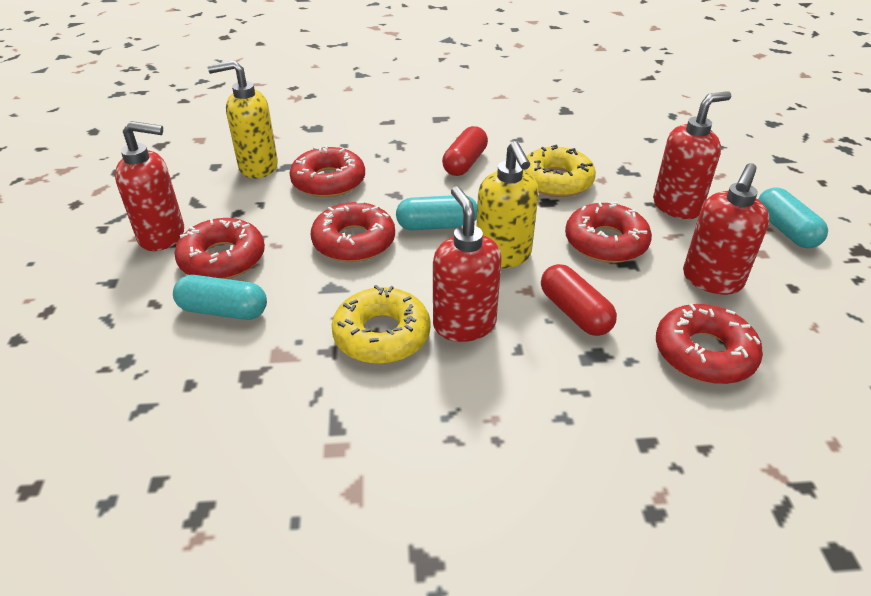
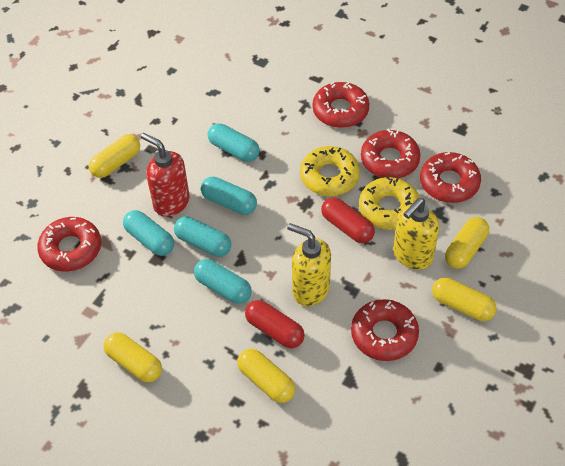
red soap dispenser: [115,121,184,251] [433,186,502,342] [653,91,731,219] [683,163,770,295] = 4 -> [141,133,190,217] = 1
turquoise capsule: [173,275,267,320] [396,195,477,230] [758,187,828,248] = 3 -> [123,210,174,256] [174,216,231,257] [194,259,252,304] [201,177,257,215] [208,123,260,162] = 5
yellow capsule: none = 0 -> [88,134,140,178] [104,332,162,382] [237,348,295,403] [432,277,496,321] [445,217,489,269] = 5

